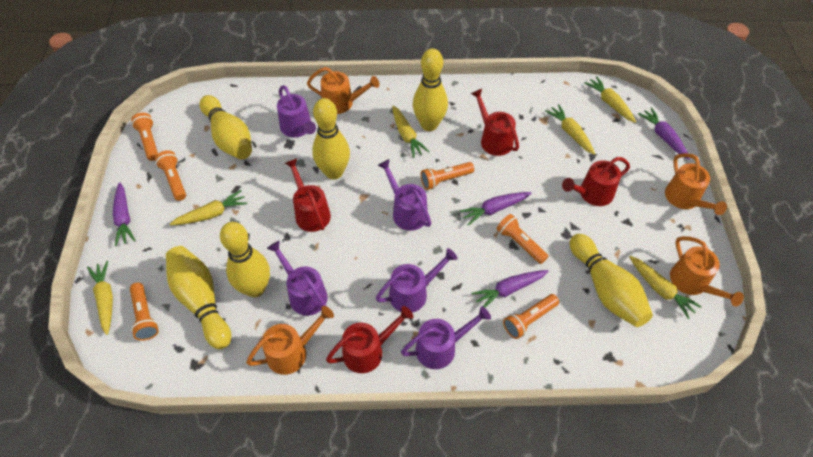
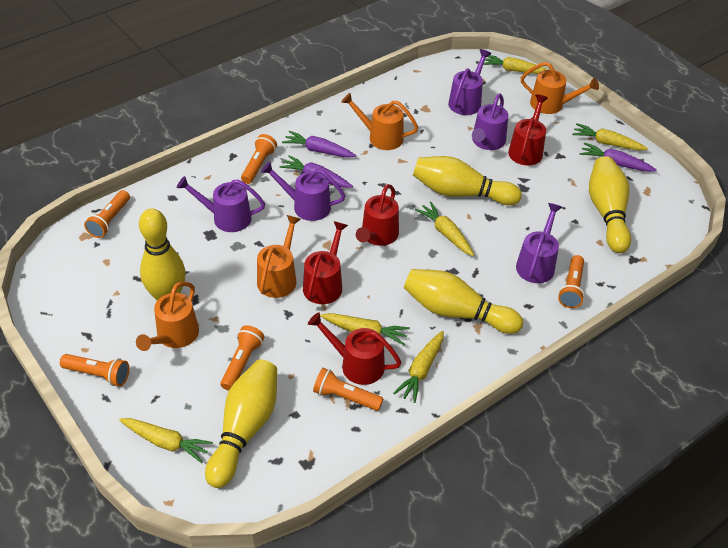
purple carrot: [113,182,136,246] [459,192,531,226] [471,270,549,307] [638,108,690,160] = 4 -> [280,155,353,188] [282,131,356,158] [580,142,657,172] = 3
yellow bowling pin: [166,246,231,349] [199,95,252,159] [220,222,270,297] [312,98,350,180] [413,49,448,131] [570,234,653,327] = 6 -> [139,208,186,301] [205,359,277,488] [404,269,523,334] [413,156,522,205] [589,156,631,253] = 5

